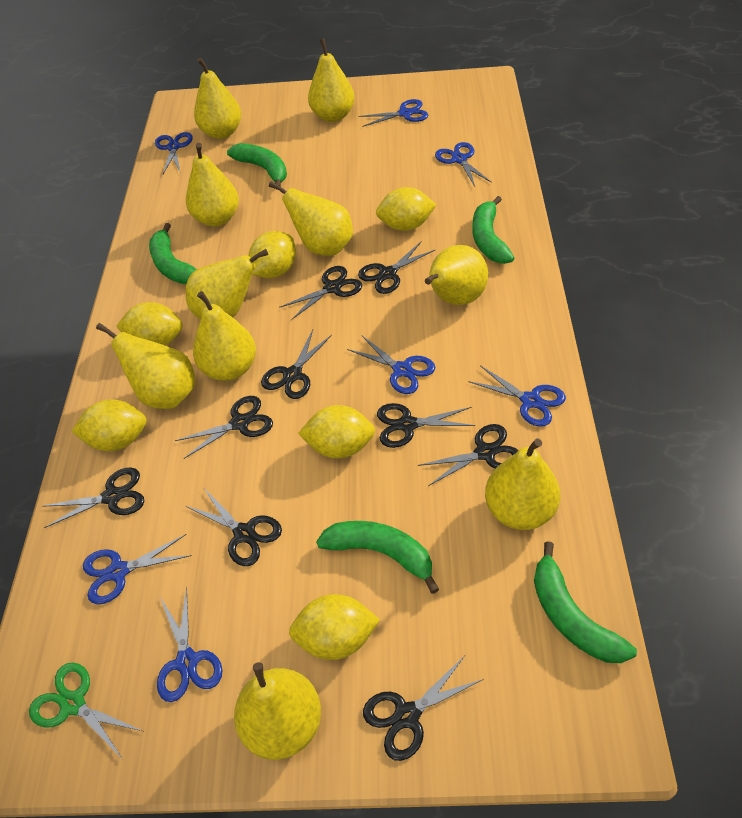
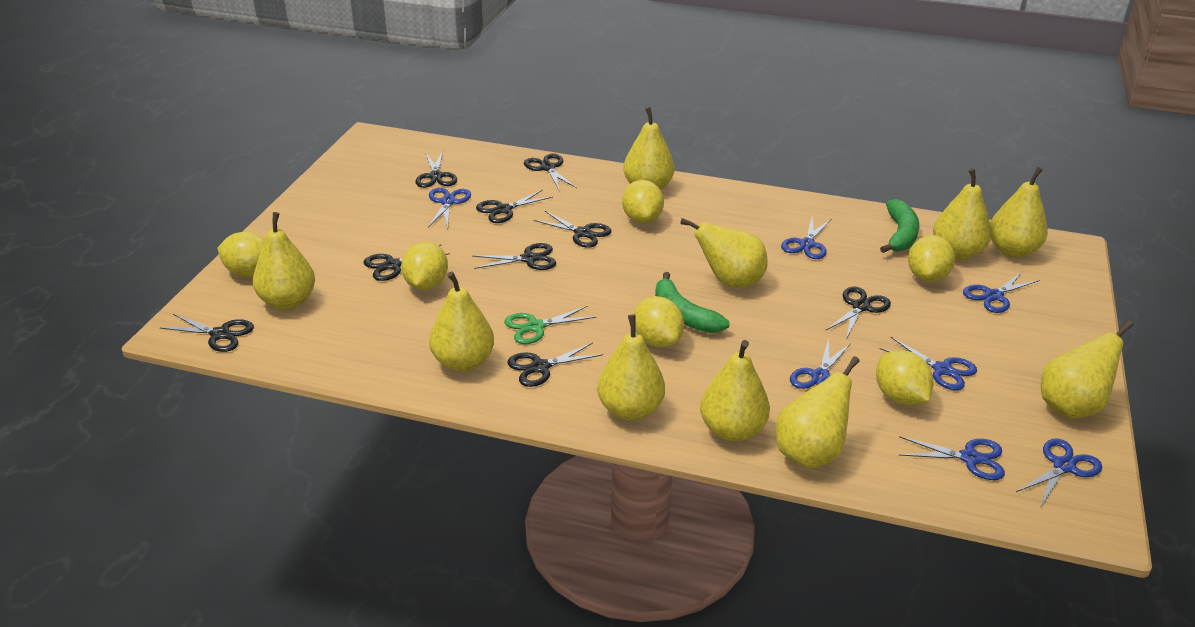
green banana: [149,223,197,284] [227,143,287,190] [316,521,439,594] [472,196,514,264] [534,541,637,663] = 5 -> [655,272,730,333] [880,199,919,253] = 2

